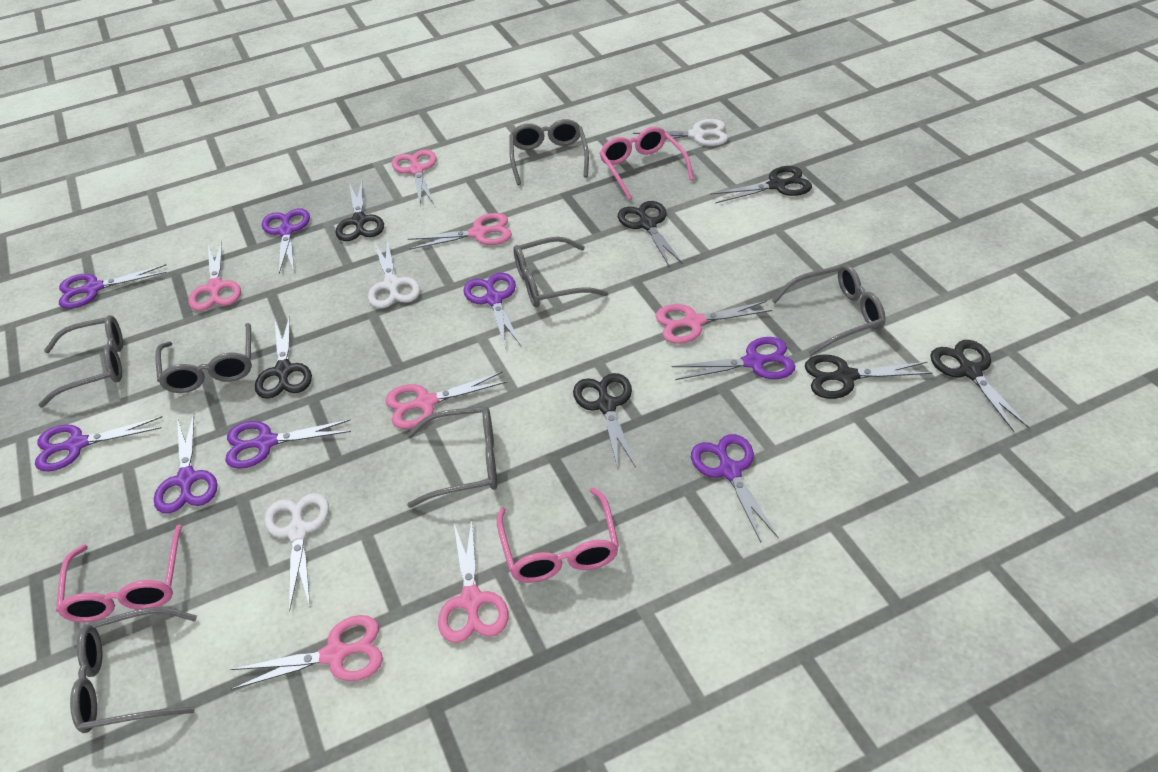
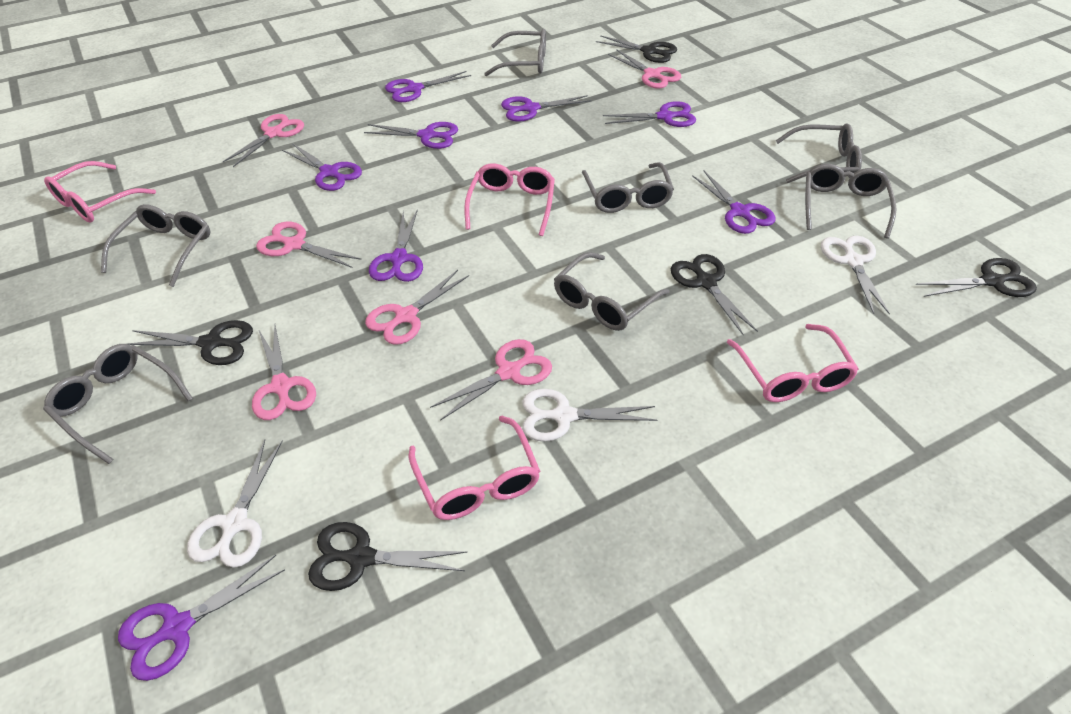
black scissors: [255,315,312,399] [336,181,384,241] [573,373,636,468] [618,201,683,266] [710,166,812,204] [805,354,933,399] [930,340,1030,432] = 7 -> [128,320,253,365] [308,522,467,591] [596,35,677,63] [671,254,758,335] [916,258,1037,297] = 5
pink glasses: [56,524,182,622] [496,487,619,583] [600,127,694,200] = 3 -> [44,161,156,222] [409,416,540,520] [464,163,555,236] [727,324,859,402] = 4
pink scissors: [188,241,241,311] [230,615,383,690] [386,371,507,429] [392,150,437,207] [408,213,512,250] [438,519,508,643] [655,301,772,344] = 7 -> [223,114,304,167] [252,325,316,420] [256,222,361,268] [365,270,469,345] [430,339,552,421] [608,49,681,89] = 6

